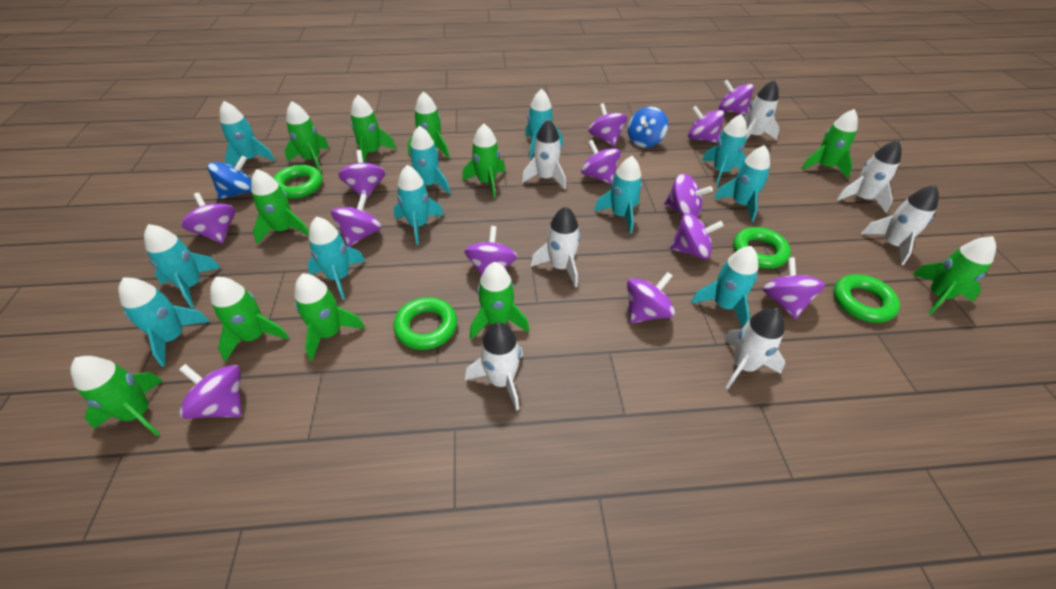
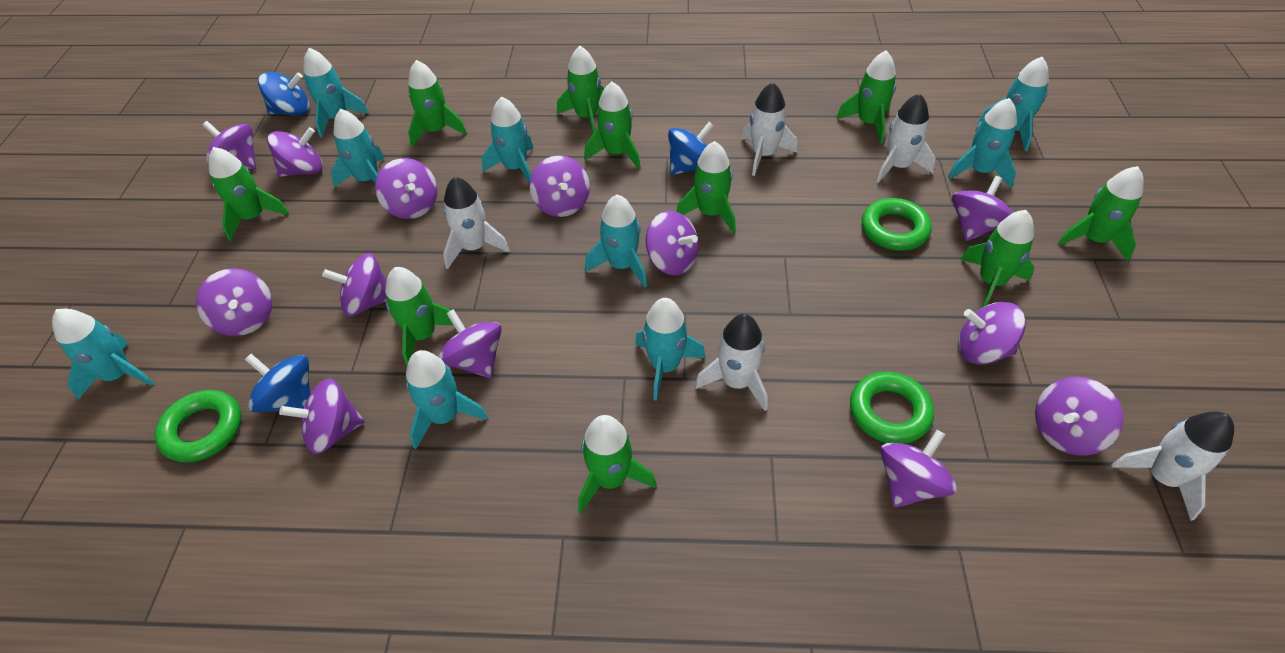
blue spinning top: [208,156,251,199] [628,106,668,148] = 2 -> [245,354,310,412] [258,72,310,116] [668,122,714,175] = 3
green ring: [273,165,322,199] [393,297,457,350] [733,227,791,269] [833,274,900,323] = 4 -> [155,390,241,463] [850,372,934,444] [862,198,932,251] = 3
green rocket: [70,356,163,436] [210,277,289,361] [251,169,309,244] [284,101,329,172] [294,273,365,361] [351,95,396,163] [408,91,450,158] [462,124,505,198] [470,262,529,340] [801,109,858,178] [912,236,996,315] = 11 -> [208,147,289,241] [385,267,453,367] [408,60,467,147] [557,46,605,134] [578,415,657,513] [584,82,641,169] [676,141,736,234] [836,51,896,143] [960,210,1035,308] [1058,166,1144,261] = 10
turquoise rocket: [118,278,210,367] [144,224,221,308] [220,101,275,166] [307,217,365,300] [394,165,444,245] [410,126,450,194] [525,89,563,159] [594,156,642,234] [691,246,758,328] [702,114,747,186] [714,145,770,222] = 11 -> [52,309,154,400] [303,48,369,137] [331,109,385,187] [406,350,488,449] [481,97,534,184] [585,195,647,288] [635,298,706,401] [948,98,1017,188] [978,57,1049,151] = 9
white rocket: [465,322,523,411] [522,119,566,189] [531,207,580,287] [723,308,785,389] [744,80,780,140] [836,140,902,213] [861,185,939,265] = 7 -> [443,177,510,269] [695,314,767,411] [741,82,797,176] [876,93,936,183] [1112,411,1234,521] = 5

